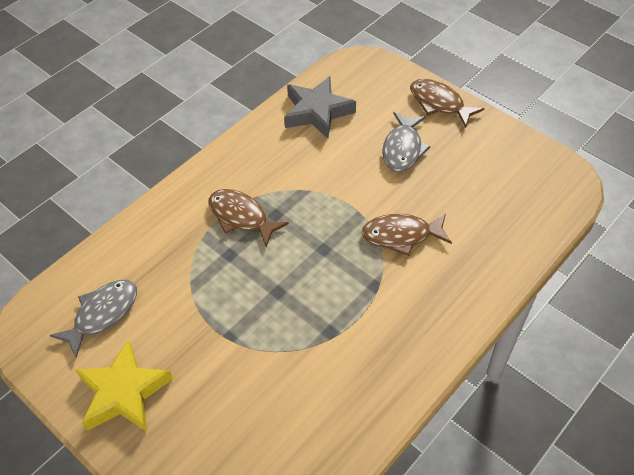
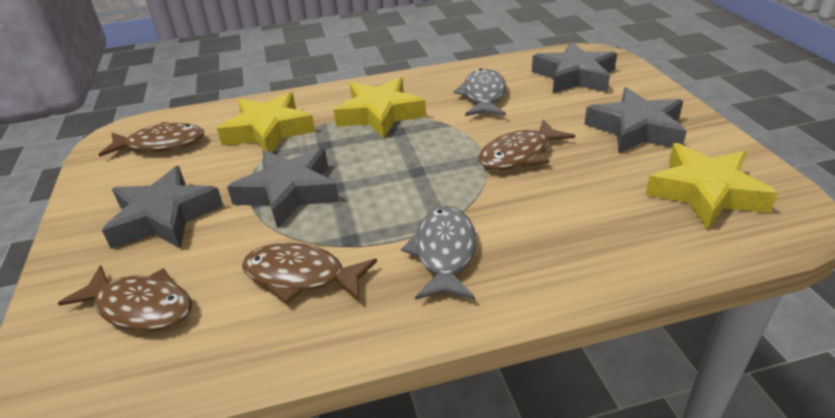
brown fish: [209,189,289,247] [362,214,452,256] [410,79,484,128] = 3 -> [58,265,192,331] [99,122,204,157] [242,243,377,304] [479,119,575,170] = 4
grey star: [284,76,356,138] = 1 -> [102,166,223,249] [227,148,339,229] [532,42,617,93] [584,87,687,153] = 4
yellow star: [75,340,173,432] = 1 -> [217,92,315,153] [334,77,426,139] [645,143,778,230] = 3

